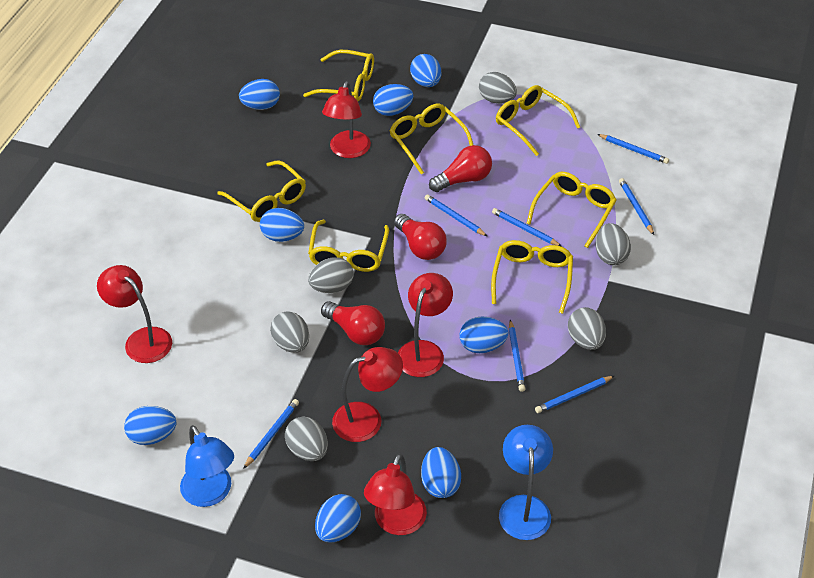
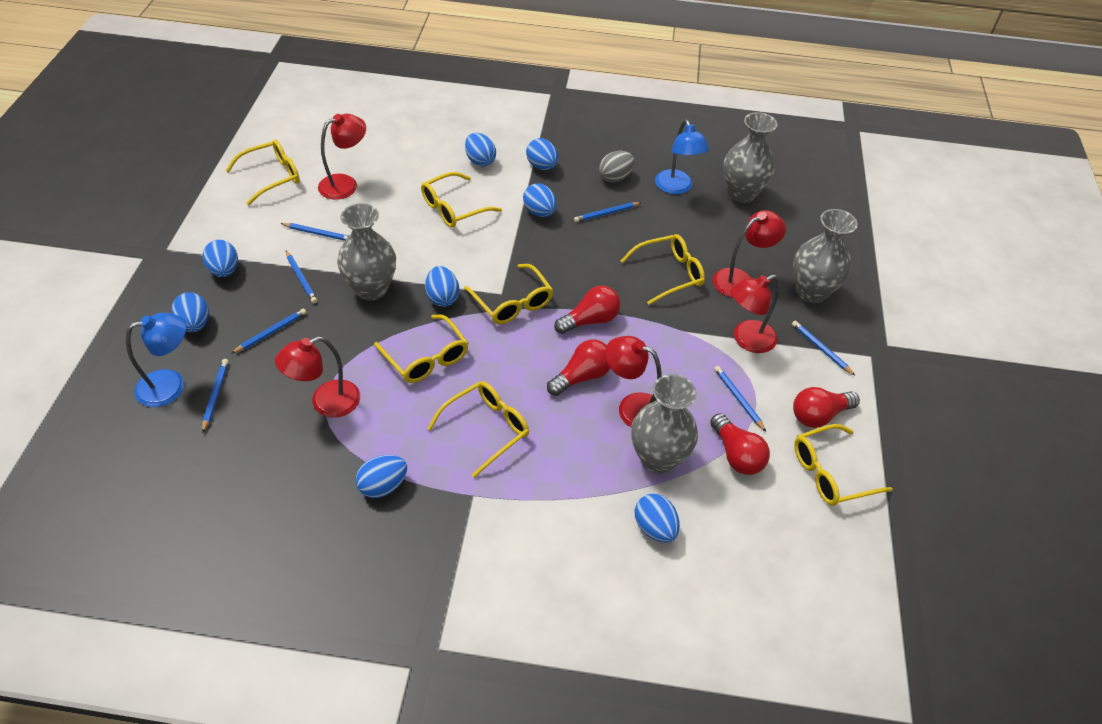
grey egg: [270,311,309,353] [285,417,328,461] [308,257,354,293] [479,72,517,104] [568,307,606,350] [596,223,631,265] = 6 -> [599,151,635,182] = 1
grey vase: none = 0 -> [337,203,396,301] [631,374,698,474] [723,112,777,203] [793,209,858,303] = 4
red light bulb: [321,301,385,345] [394,214,447,260] [429,145,492,192] = 3 -> [547,340,610,396] [554,286,621,334] [710,413,770,475] [793,387,860,428] = 4

